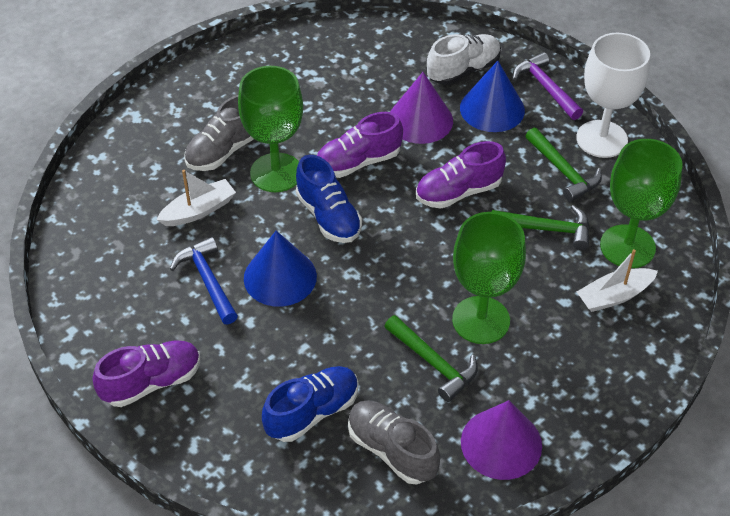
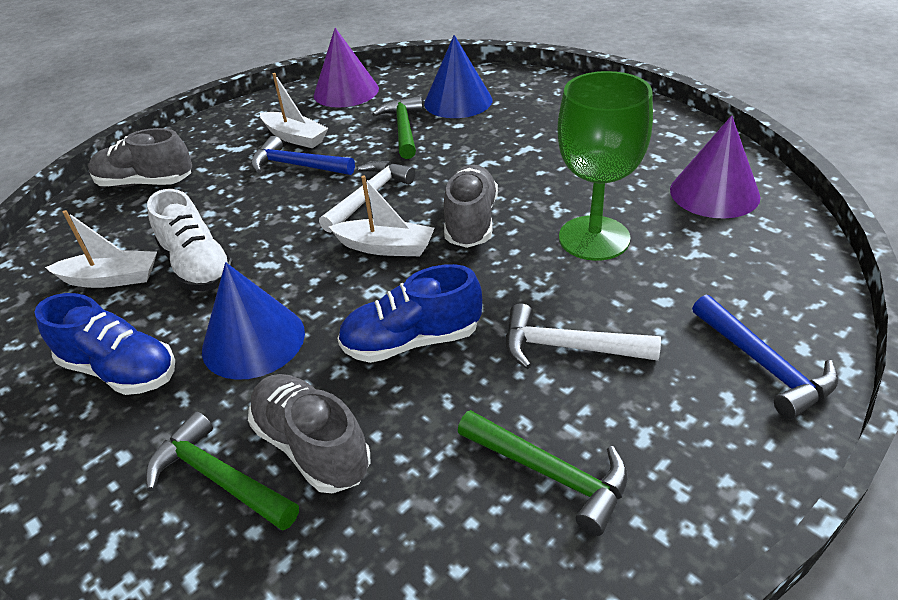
blue hammer: [170,237,238,324] = 1 -> [251,136,355,175] [692,295,838,419] = 2
green goblet: [238,66,303,192] [452,212,526,344] [600,139,683,268] = 3 -> [557,71,653,261] = 1
grey shoe: [184,95,254,171] [348,400,440,484] = 2 -> [88,128,192,187] [248,374,370,493] [444,165,498,248] = 3
purple hammer: [513,52,583,120] = 1 -> none = 0
purple shoe: [93,340,200,407] [317,112,403,178] [416,141,506,209] = 3 -> none = 0
white boat: [156,170,236,226] [577,249,658,312] = 2 -> [45,210,157,288] [260,73,328,148] [329,175,435,256] = 3
white goblet: [576,33,650,158] = 1 -> none = 0
white hammer: none = 0 -> [319,161,415,233] [506,303,661,369] = 2

